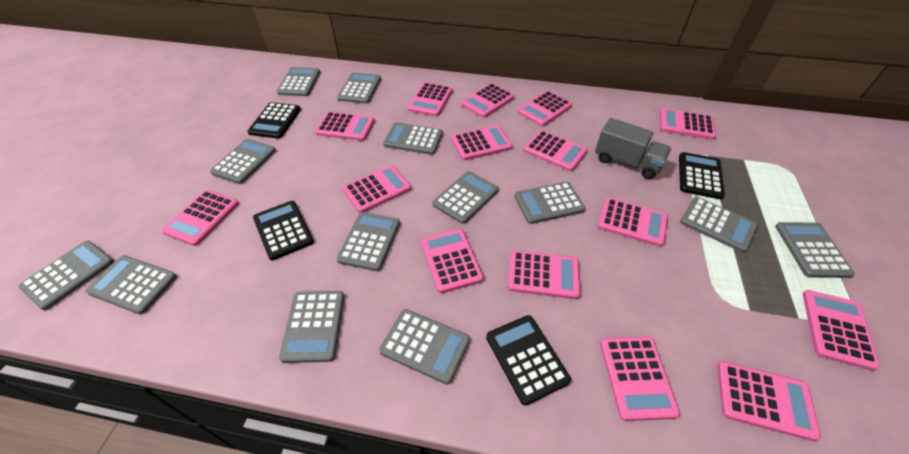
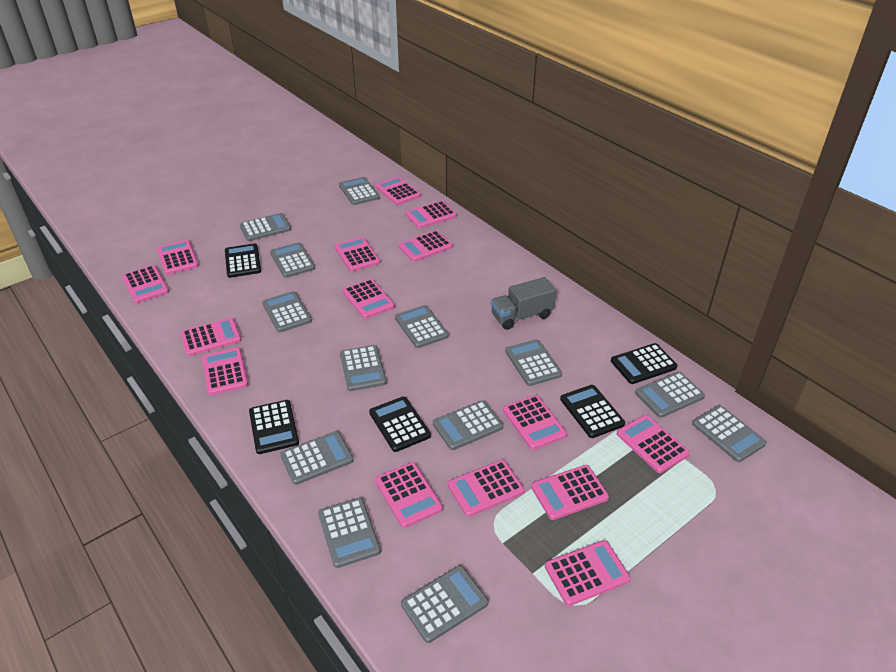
black calculator: [248,102,301,139] [253,201,314,260] [486,315,571,406] [679,152,725,199] = 4 -> [225,244,261,278] [249,400,299,454] [369,396,431,452] [560,385,625,438] [611,343,678,384] = 5

